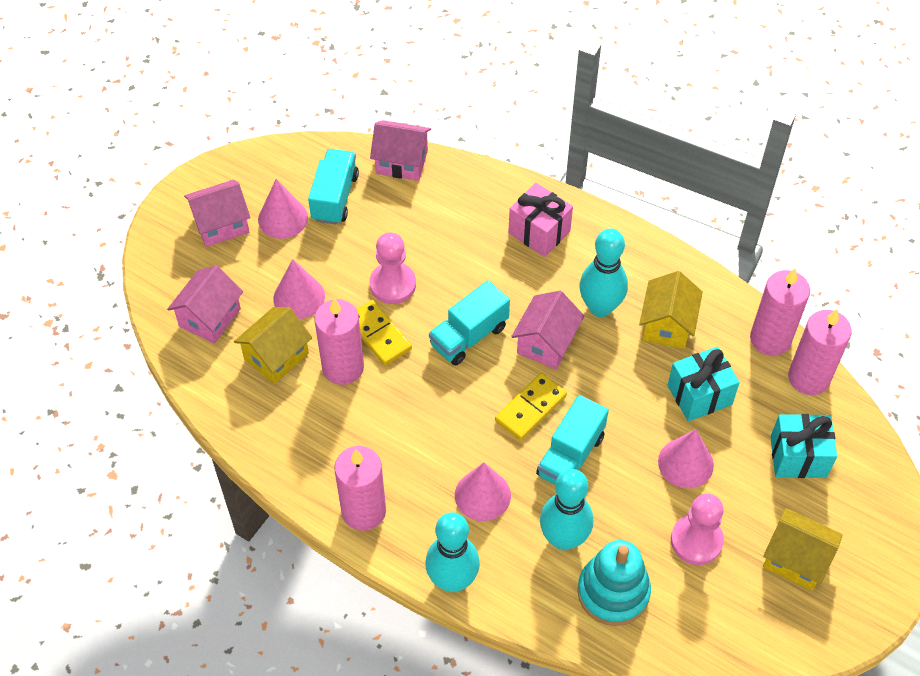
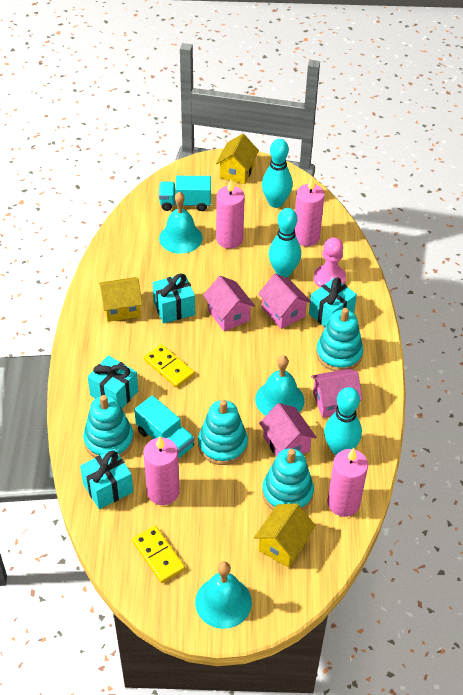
pink cone: [258,179,308,239] [273,259,325,319] [455,462,511,521] [658,429,714,488] = 4 -> none = 0
pink gift: [508,183,573,257] = 1 -> none = 0
pink pawn: [370,233,416,304] [671,494,724,565] = 2 -> [314,237,346,288] = 1
turquoise bell: none = 0 -> [159,192,203,254] [195,561,252,629] [255,355,304,416] = 3
turquoise gift: [667,346,740,421] [770,414,837,478] = 2 -> [80,449,133,509] [87,355,138,408] [153,273,195,323] [309,278,357,327] = 4
turquoise stacking toy: [577,540,651,626] = 1 -> [83,395,134,457] [198,400,248,465] [262,448,314,510] [316,308,363,371] = 4
turquoise truck: [308,149,359,225] [429,280,510,366] [536,395,609,485] = 3 -> [134,395,195,458] [159,176,211,211] = 2

